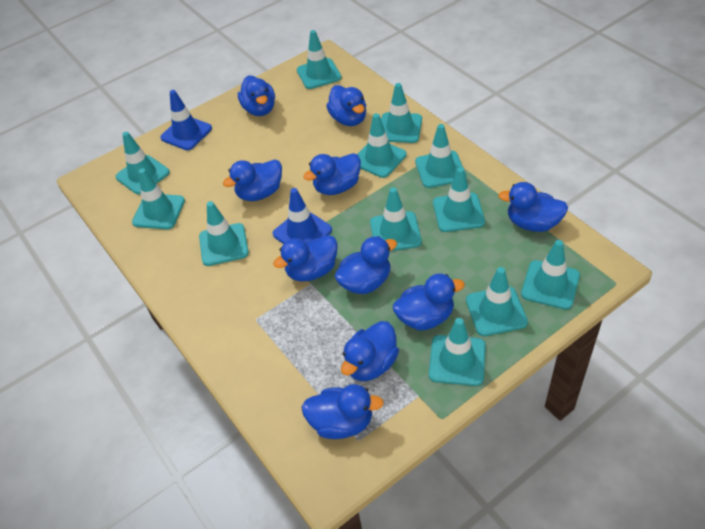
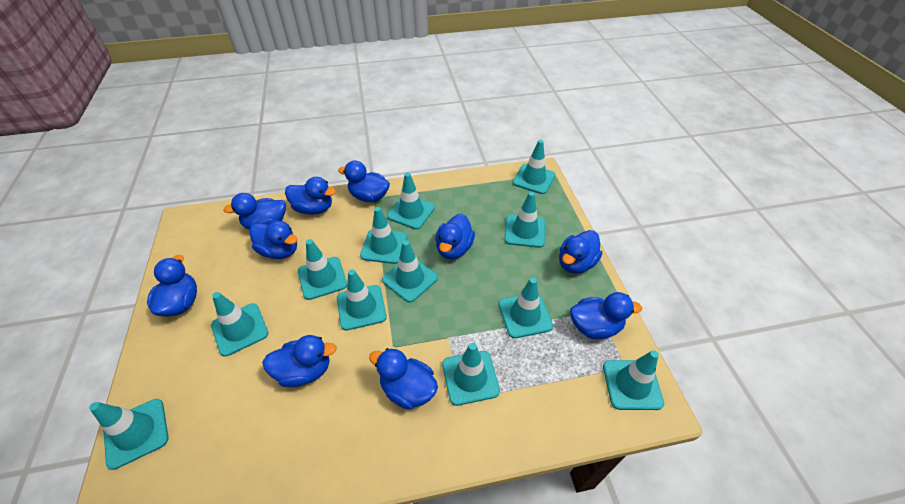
blue traffic cone: [160,90,212,150] [273,188,332,244] = 2 -> none = 0

